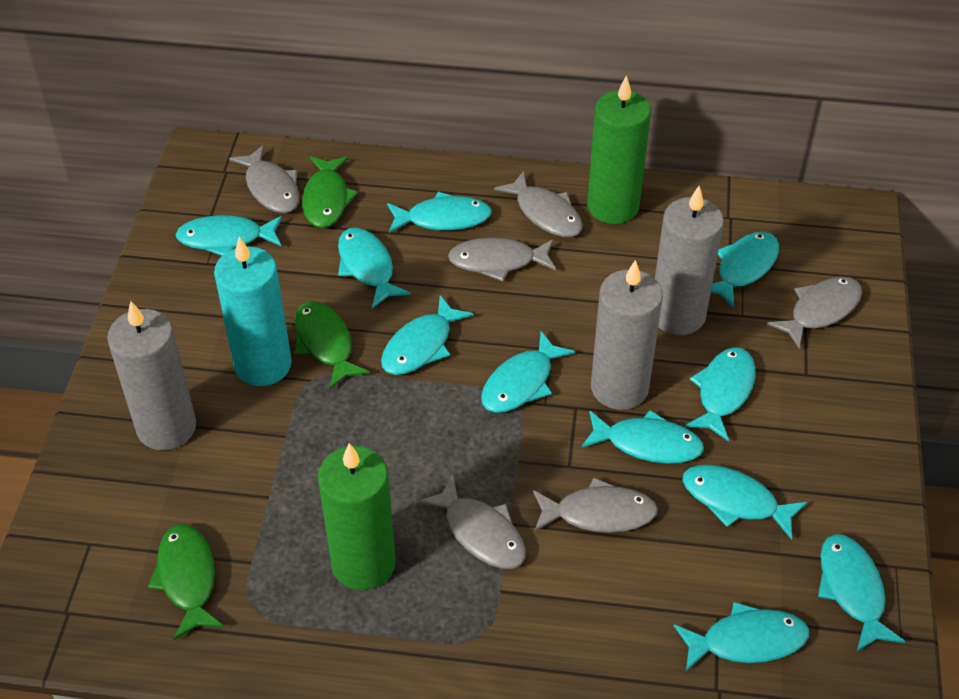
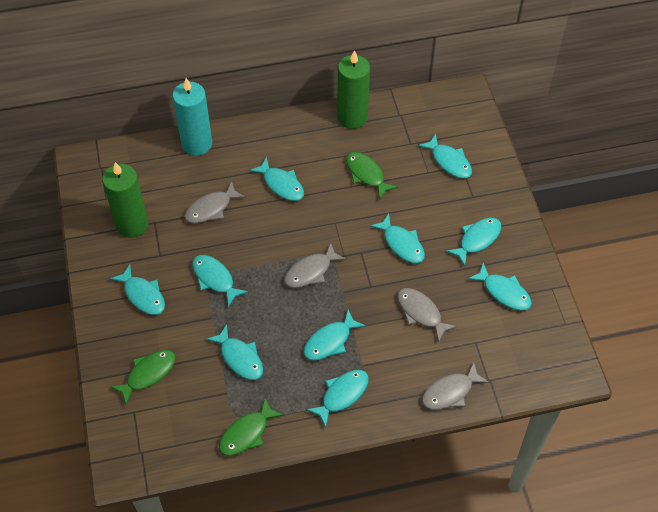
grey candle: [107,301,196,450] [591,260,663,410] [655,186,724,335] = 3 -> none = 0
grey fish: [229,145,300,213] [418,476,526,569] [448,237,556,281] [494,171,583,237] [533,478,658,533] [767,276,862,349] = 6 -> [184,181,246,223] [284,243,346,288] [398,288,457,343] [422,362,489,410] = 4
turquoise fish: [175,215,282,256] [338,227,411,308] [381,295,474,375] [387,192,492,233] [481,331,575,413] [581,410,704,464] [674,602,809,671] [682,465,807,540] [685,347,756,442] [711,232,779,308] [818,534,905,651] = 11 -> [110,264,165,315] [192,255,248,307] [206,324,263,380] [249,157,304,201] [304,309,366,360] [306,370,369,428] [370,214,425,263] [418,133,472,178] [446,218,501,266] [468,263,532,311] = 10

